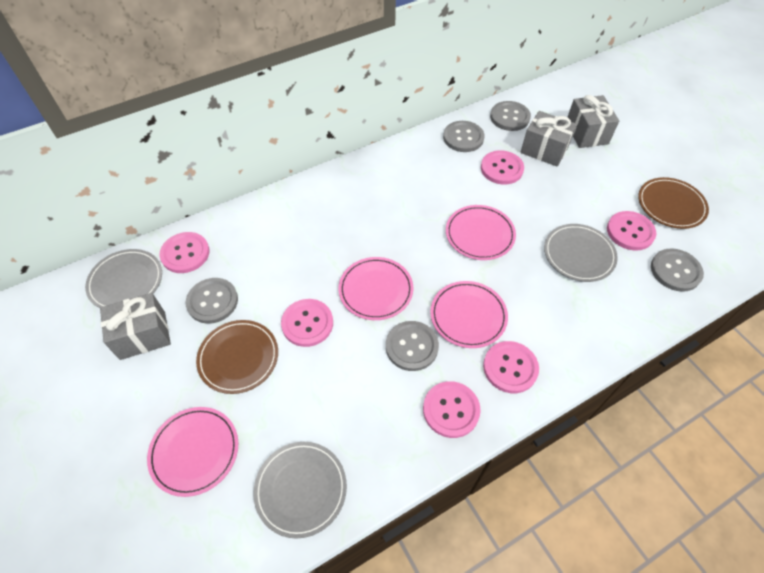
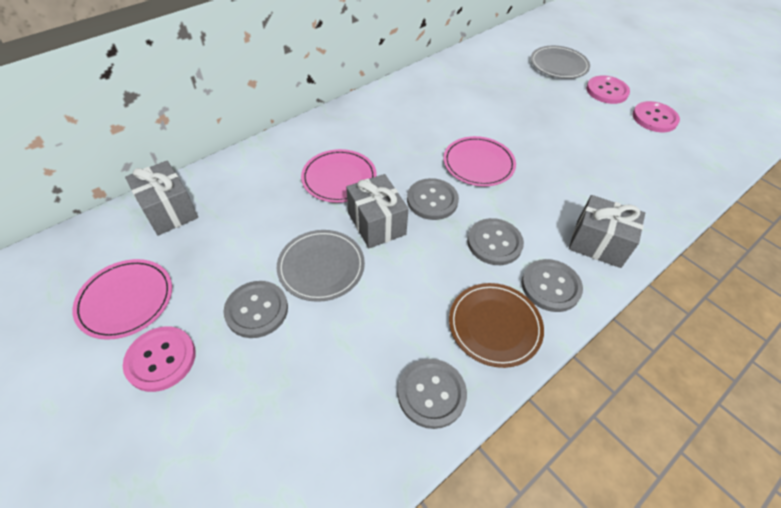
brown plate: [196,320,278,394] [638,177,709,229] = 2 -> [449,283,544,368] = 1
grey plate: [85,249,162,308] [253,442,347,539] [544,224,618,282] = 3 -> [277,230,365,302] [531,46,590,79] = 2
pink button: [160,232,209,273] [281,299,333,347] [423,381,481,438] [481,150,524,185] [483,341,539,393] [607,211,656,250] = 6 -> [123,326,196,392] [586,75,630,104] [633,101,680,132] = 3
pink plate: [147,407,238,497] [338,257,413,320] [430,281,508,348] [446,205,516,260] = 4 -> [72,259,172,340] [301,149,377,203] [444,136,516,186] = 3

